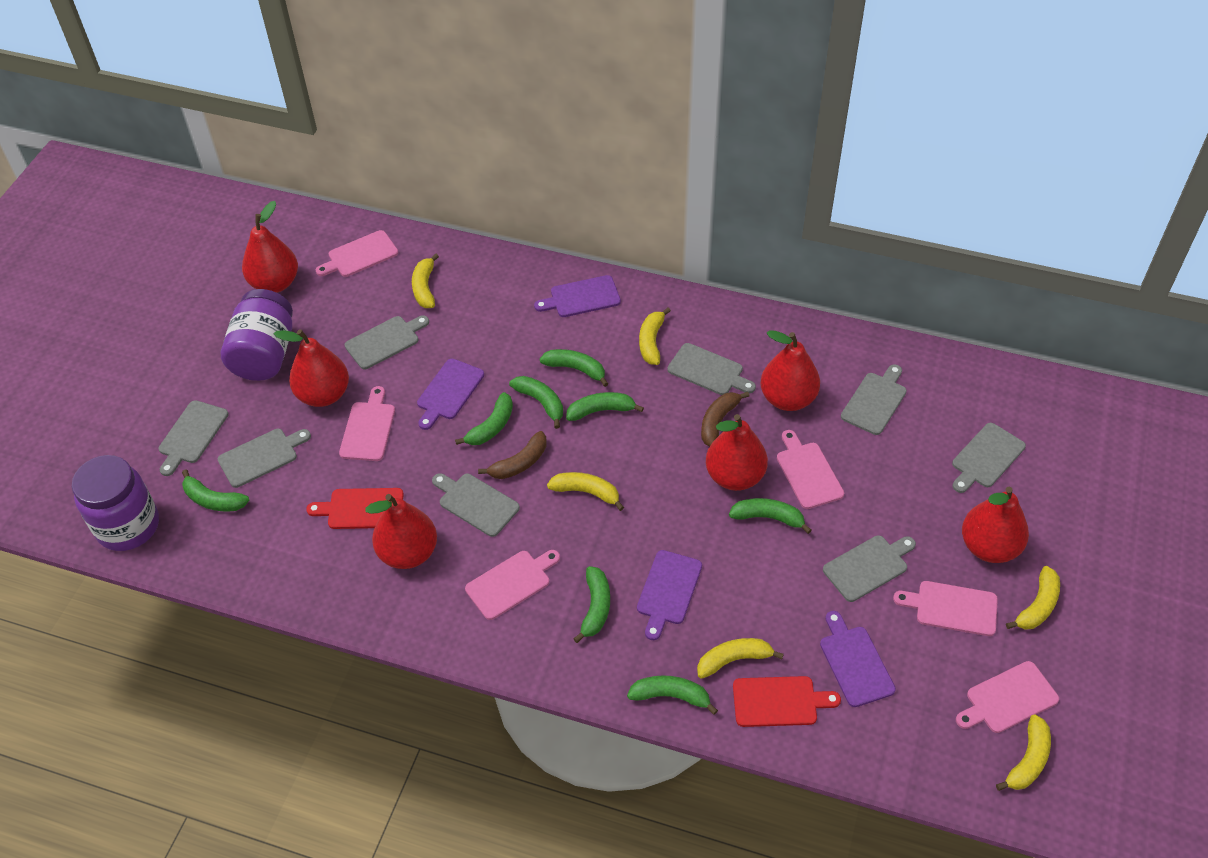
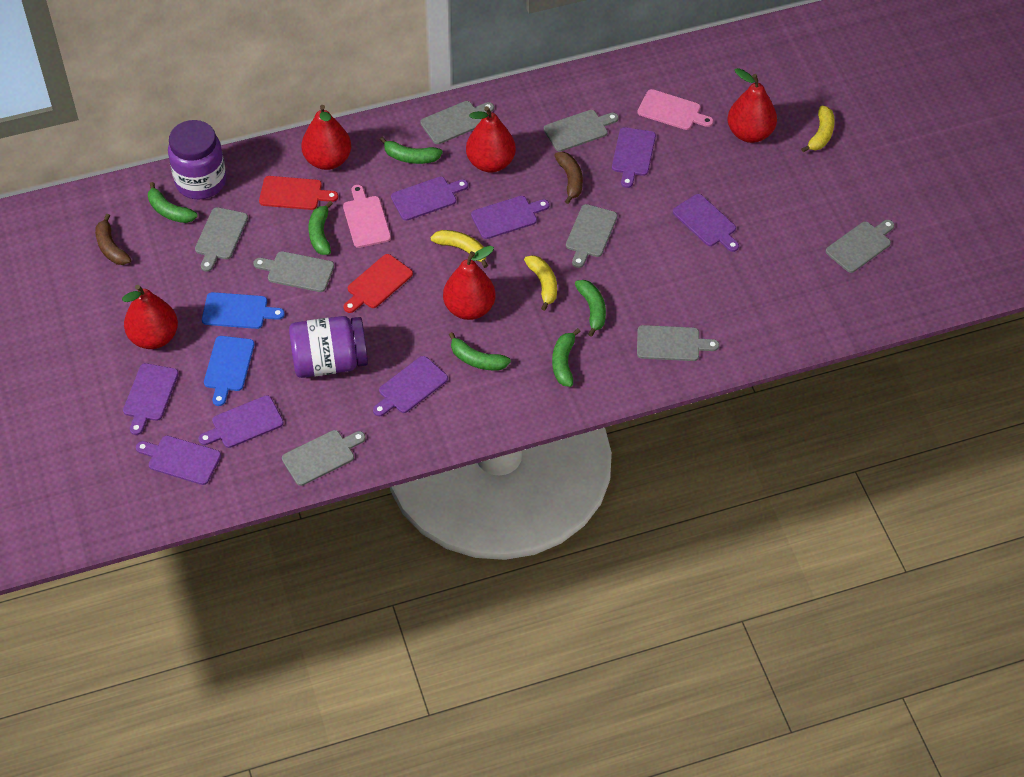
blue cutting board: none = 0 -> [202,292,285,329] [204,336,254,406] = 2
green banana: [182,469,249,512] [455,392,513,445] [509,376,563,429] [539,349,608,387] [566,392,644,421] [573,566,610,643] [627,676,718,715] [729,498,812,534] = 8 -> [148,182,198,223] [308,201,333,255] [380,137,443,164] [449,332,511,371] [552,328,581,387] [575,280,606,337] = 6
pink cutting board: [316,230,398,277] [339,386,395,461] [465,550,560,620] [777,430,844,509] [893,581,998,636] [956,661,1059,733] = 6 -> [343,185,391,248] [637,89,713,130] = 2
purple cutting board: [417,359,484,430] [534,275,621,317] [637,550,702,640] [820,611,896,707] = 4 -> [123,363,179,435] [136,436,221,485] [198,395,284,448] [373,356,448,416] [391,177,468,221] [471,196,549,239] [612,127,656,188] [673,194,739,252] = 8
red pear: [242,201,298,293] [274,329,349,407] [365,494,437,569] [706,414,768,491] [760,330,820,411] [962,487,1029,563] = 6 -> [122,285,178,349] [301,105,351,170] [443,246,496,320] [466,106,516,172] [728,68,777,143] = 5
yellow banana: [412,254,439,308] [547,472,624,511] [639,308,671,365] [697,638,784,679] [996,714,1051,791] [1006,566,1060,630] = 6 -> [431,230,488,268] [524,255,557,311] [801,106,835,152] = 3

